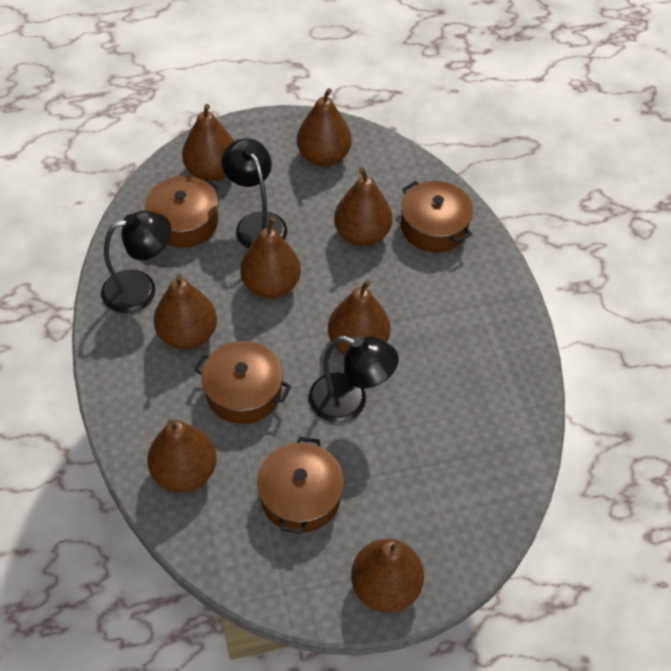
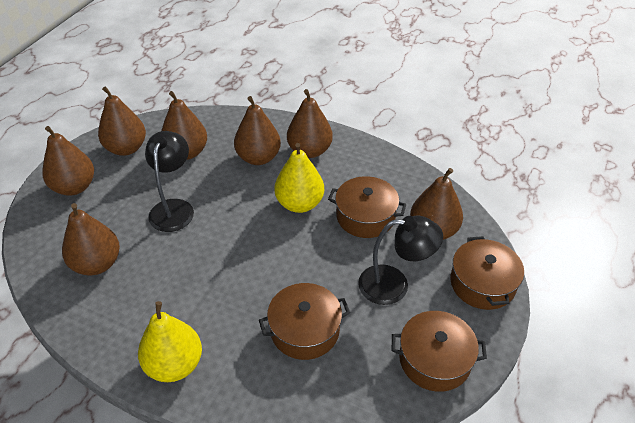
black lamp: [101,211,171,313] [222,138,288,249] [309,336,399,423] = 3 -> [145,131,194,232] [358,216,443,305] = 2
brown pear: [147,419,217,492] [154,274,217,349] [182,104,234,181] [240,217,301,298] [297,88,352,167] [328,280,390,354] [334,168,392,246] [351,539,424,612] = 8 -> [42,126,94,196] [62,203,120,275] [98,87,146,156] [161,91,207,160] [234,96,281,165] [287,89,333,158] [410,168,463,240] = 7
yellow pear: none = 0 -> [138,301,202,382] [274,143,324,213] = 2

